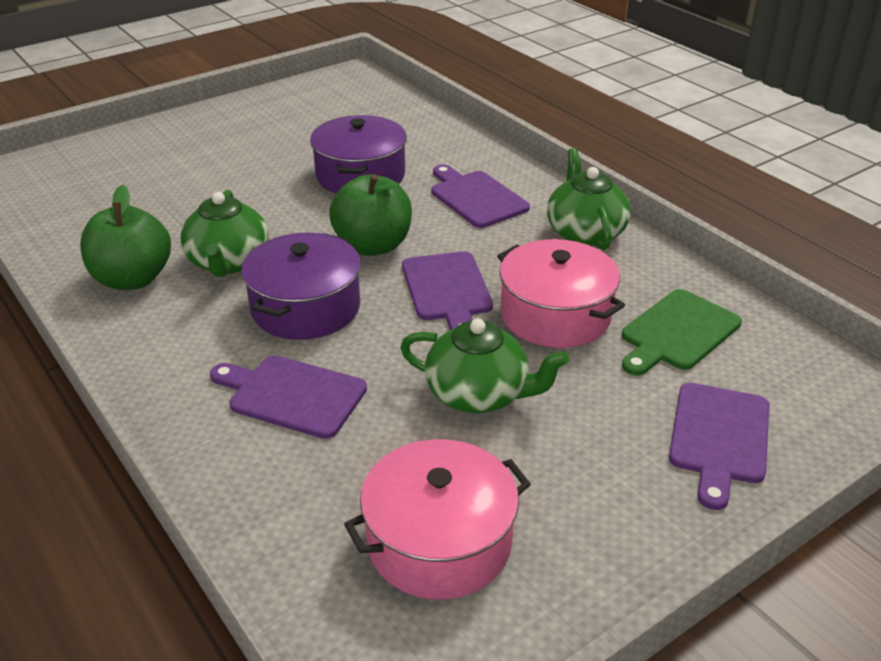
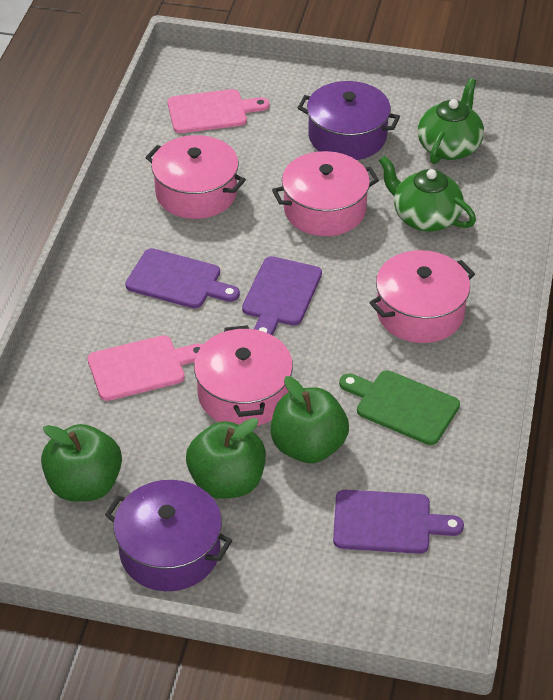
green apple: [80,184,171,290] [329,174,412,256] = 2 -> [41,424,122,502] [186,418,266,499] [271,376,349,463] = 3
green teapot: [180,190,269,277] [400,319,569,413] [547,148,631,250] = 3 -> [379,156,476,232] [417,78,484,164] = 2
pink cutting board: none = 0 -> [88,335,203,401] [167,89,269,133] = 2
pink pot: [344,439,531,600] [497,239,625,348] = 2 -> [145,135,246,219] [194,325,293,426] [272,151,379,236] [369,250,475,343] = 4
purple cutting board: [210,355,367,439] [402,251,493,330] [431,165,530,228] [669,383,769,510] = 4 -> [125,248,240,309] [242,256,322,335] [333,490,464,554] = 3

